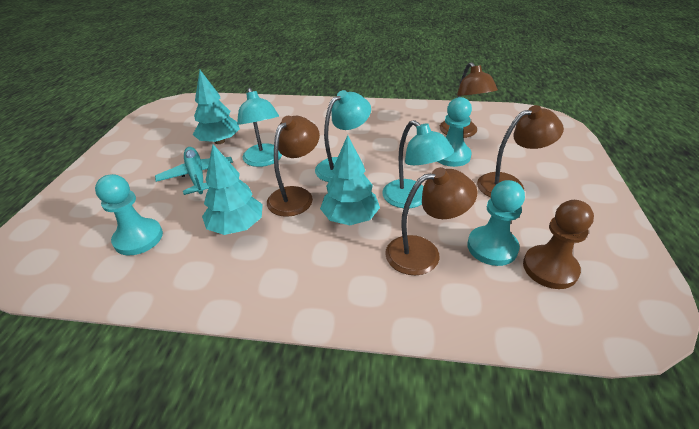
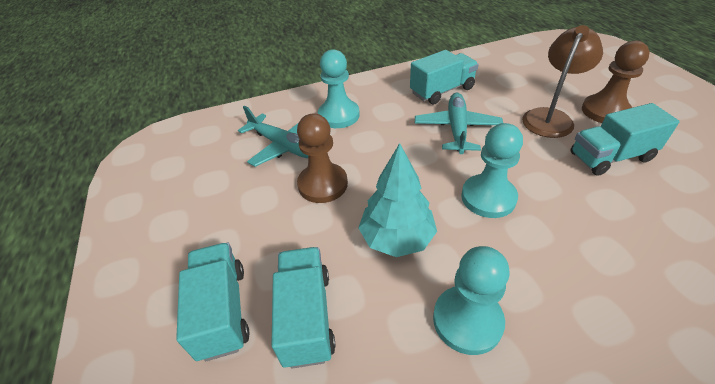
brown lamp: [267,116,320,217] [385,167,477,275] [440,62,498,138] [477,105,564,197] = 4 -> [522,25,603,138] = 1
brown pawn: [523,200,594,289] = 1 -> [297,114,348,203] [582,41,650,123] = 2
turquoise lamp: [237,88,282,167] [315,90,371,182] [382,120,454,208] = 3 -> none = 0
turquoise plane: [155,147,233,195] = 1 -> [238,106,308,167] [415,93,503,154] = 2
turquoise tree: [193,70,240,144] [202,144,263,235] [320,135,380,225] = 3 -> [358,143,437,257] = 1
turquoise truck: none = 0 -> [176,243,250,361] [271,247,336,369] [410,50,479,105] [570,103,680,176] = 4

